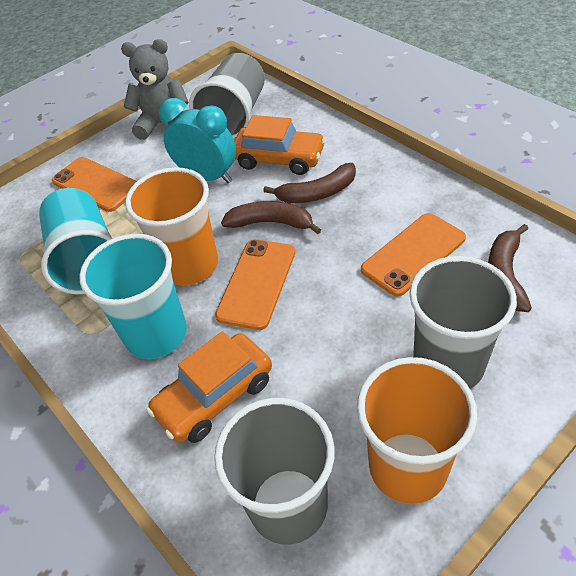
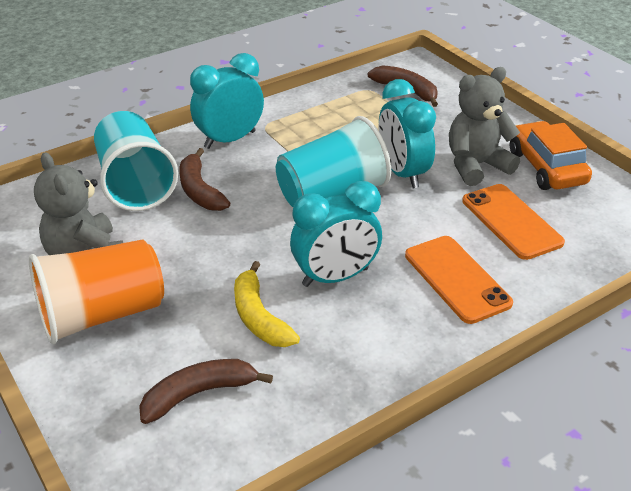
grey cup: [189,53,265,139] [214,398,334,545] [409,256,517,389] = 3 -> none = 0
grey teddy bear: [121,39,189,140] = 1 -> [34,152,123,255] [449,67,520,186] = 2
orange car: [147,331,272,443] [234,115,326,175] = 2 -> [510,121,592,190] = 1
orange cup: [125,167,218,285] [357,357,477,504] = 2 -> [29,239,164,344] = 1
orange phone: [52,157,137,212] [215,239,295,330] [361,213,466,297] = 3 -> [405,236,513,324] [462,184,565,260] = 2
turquoise clock: [159,98,236,183] = 1 -> [190,53,264,149] [290,181,382,287] [379,79,436,188] = 3
yellow banana: none = 0 -> [234,261,300,347] = 1

